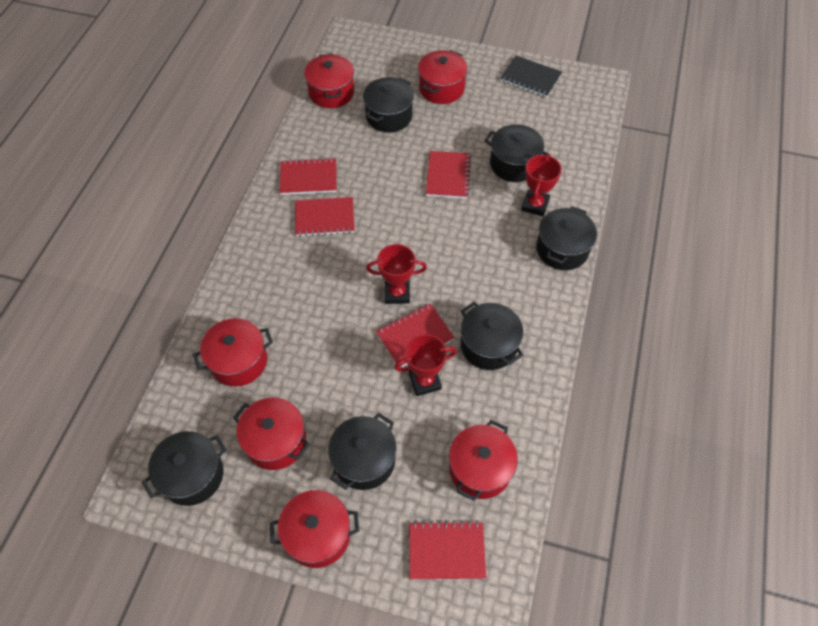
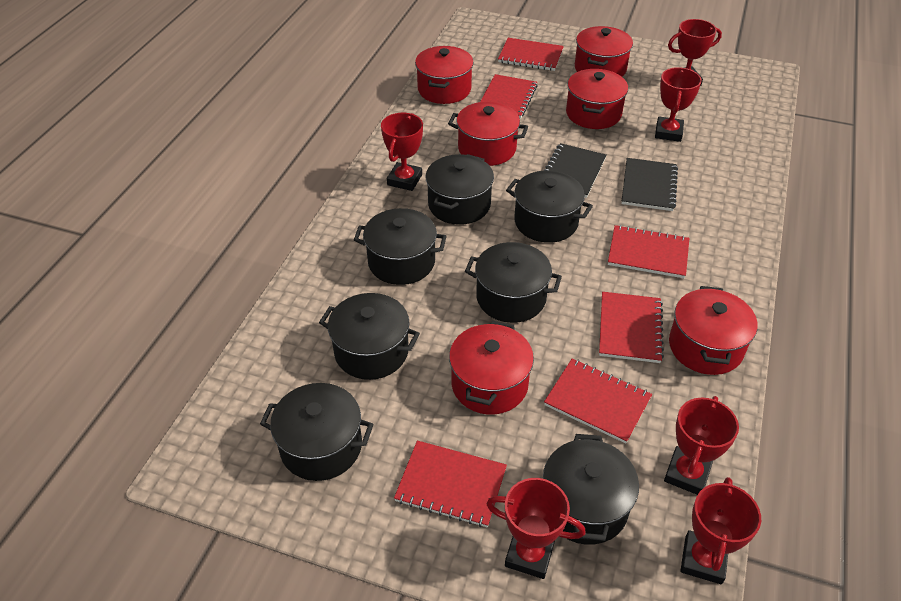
black notebook: [500,56,562,97] = 1 -> [544,143,607,198] [621,158,678,211] = 2
black pot: [142,431,227,506] [328,413,397,490] [363,77,414,133] [461,302,523,370] [484,124,548,182] [536,206,597,270] = 6 -> [260,383,374,481] [319,293,420,380] [354,208,447,285] [425,154,494,225] [465,242,562,323] [506,171,593,243] [543,434,639,545] = 7
red notebook: [279,158,337,195] [295,197,354,237] [376,303,454,368] [409,521,486,580] [426,151,471,199] = 5 -> [394,440,507,527] [480,74,538,119] [498,38,564,71] [544,359,652,444] [599,292,664,363] [608,225,689,278] = 6
red trophy: [366,244,427,304] [394,334,457,396] [522,154,562,216] = 3 -> [381,113,423,191] [487,478,586,579] [655,67,702,142] [664,396,739,495] [668,19,722,86] [680,477,761,584] = 6

